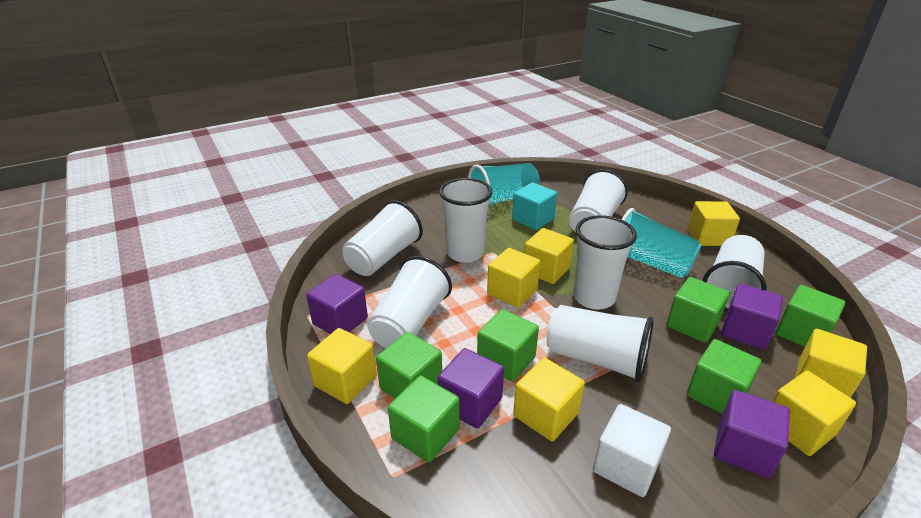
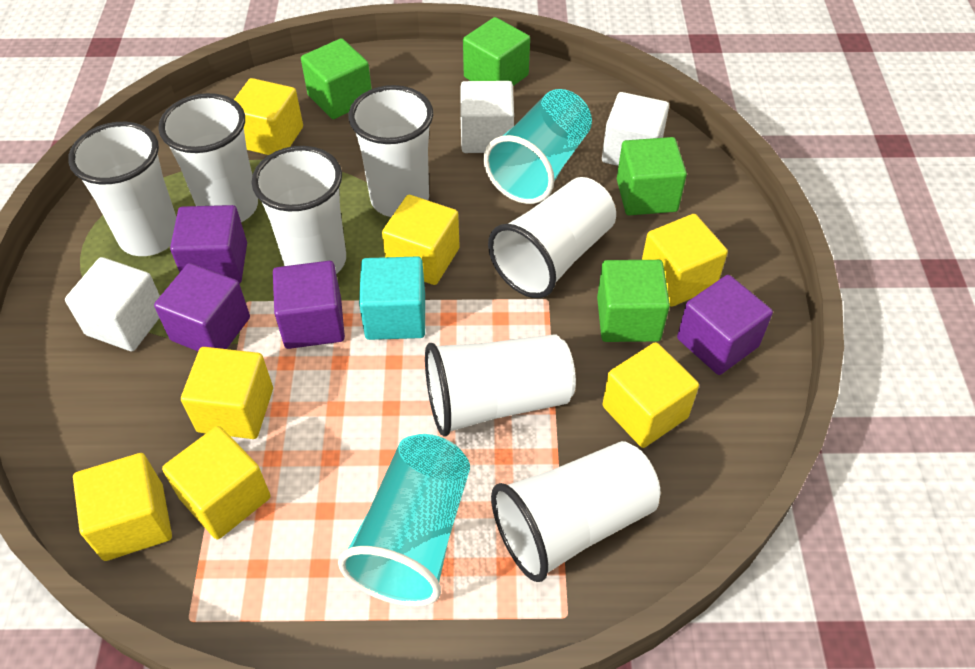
green cube: [376,332,442,398] [388,375,460,463] [477,309,539,382] [666,277,730,343] [687,339,761,414] [776,285,845,347] = 6 -> [301,38,372,119] [463,17,530,86] [597,260,670,342] [617,137,687,215] = 4
white cube: [593,404,671,497] = 1 -> [65,257,160,351] [460,81,514,153] [602,92,669,166] = 3

